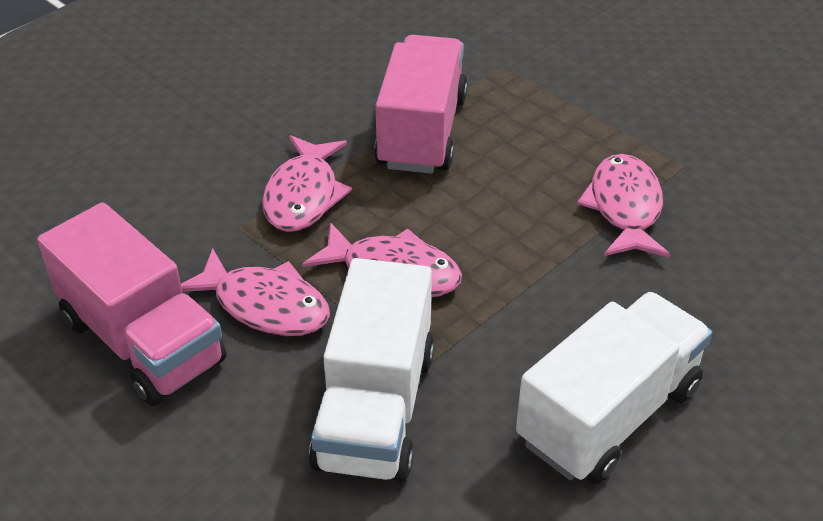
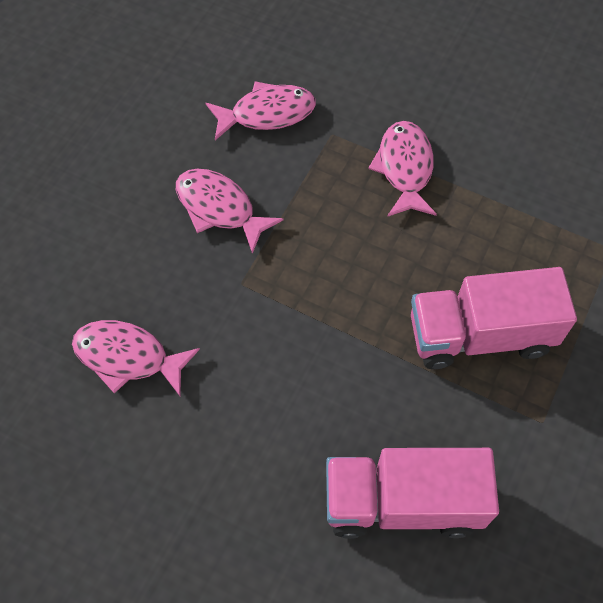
white truck: [309,258,435,482] [516,292,712,484] = 2 -> none = 0

